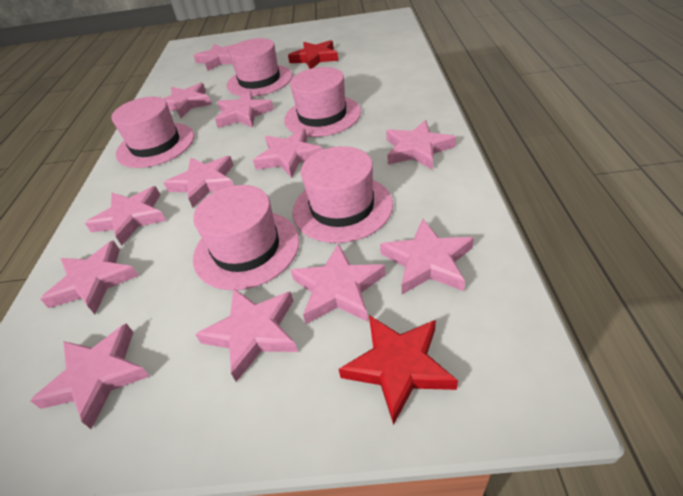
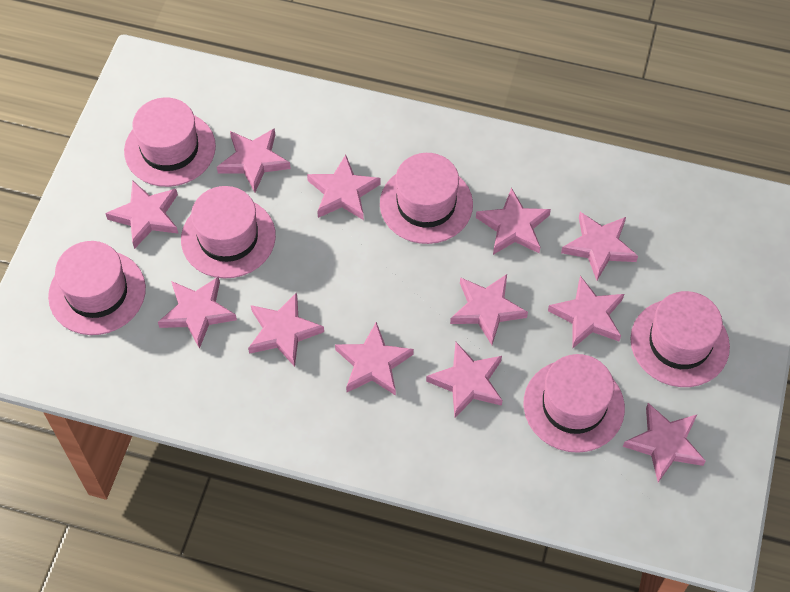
pink hat: [111,97,194,168] [193,185,299,290] [227,38,292,97] [284,67,361,137] [292,146,393,243] = 5 -> [48,241,146,335] [124,97,216,187] [181,186,276,278] [380,153,473,244] [524,354,625,453] [630,291,730,387] = 6
red star: [288,40,338,69] [339,315,458,425] = 2 -> none = 0

